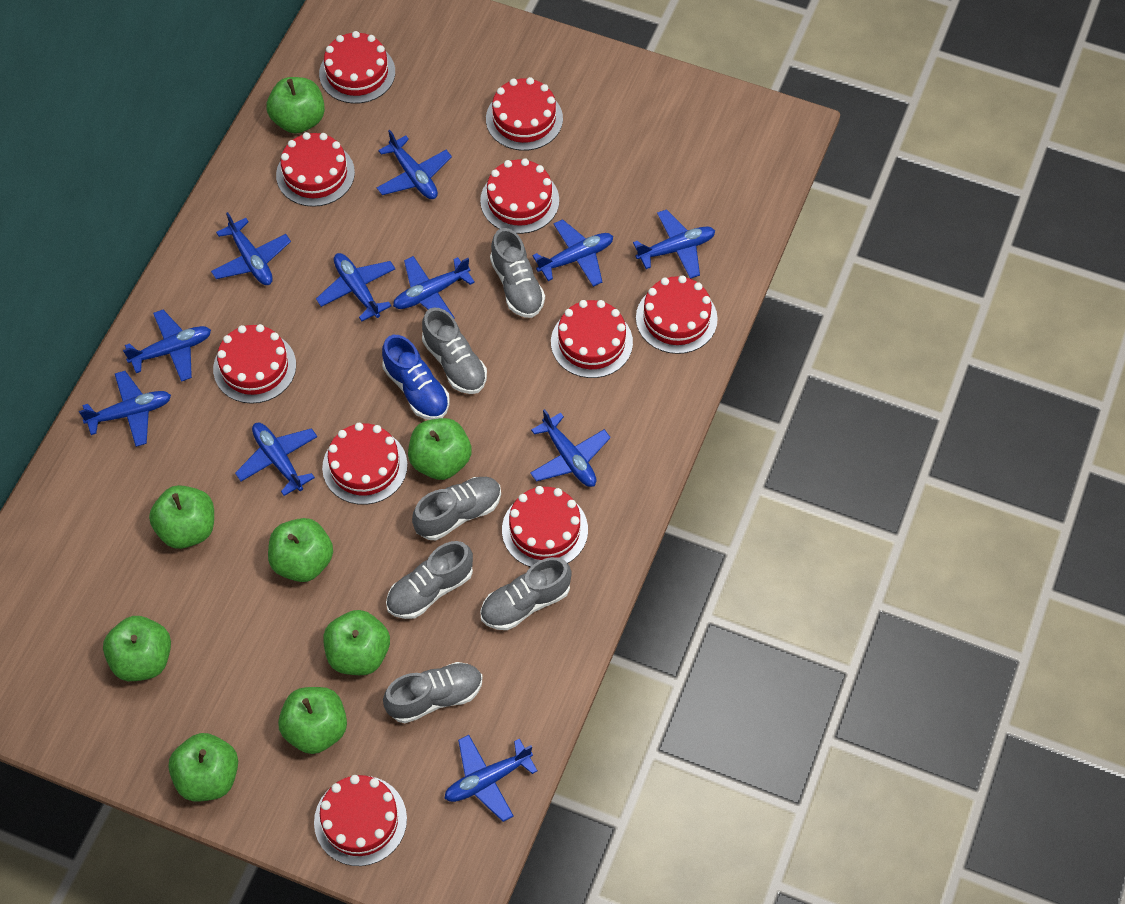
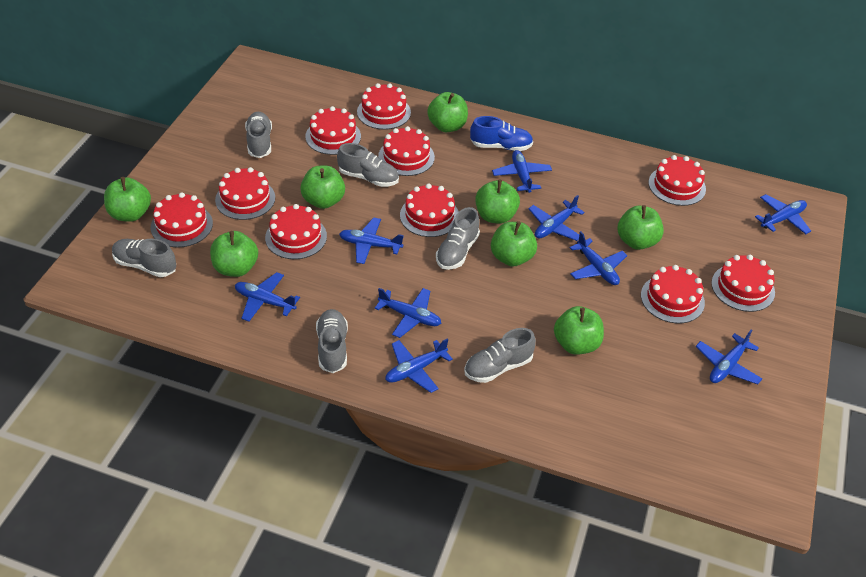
blue plane: [79,371,171,447] [123,310,211,382] [211,212,291,285] [235,423,317,496] [316,253,396,322] [377,130,452,199] [393,256,475,319] [444,735,537,822] [530,409,611,487] [532,219,613,287] [633,209,715,279] = 11 -> [235,272,300,322] [339,217,404,264] [375,288,441,338] [385,338,453,393] [492,150,552,193] [528,195,585,241] [569,231,627,285] [696,329,762,384] [755,194,811,234] = 9

